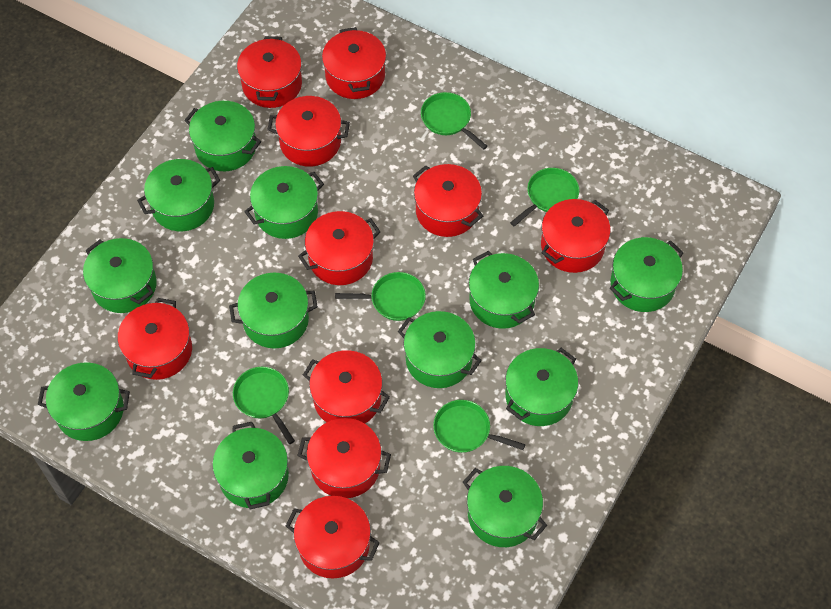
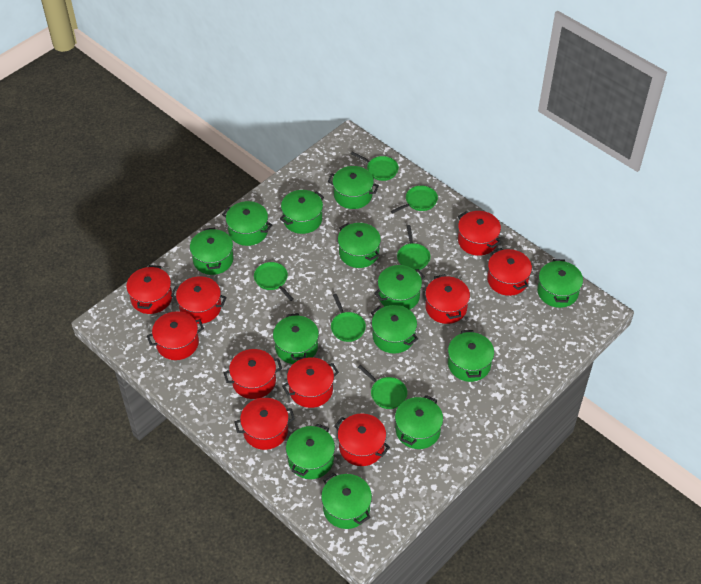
green pan: [233,367,295,444] [335,272,426,321] [421,92,488,150] [433,400,525,453] [510,168,579,226] = 5 -> [254,262,294,301] [331,294,366,342] [351,151,399,181] [358,365,407,409] [391,186,438,214] [397,225,431,270] = 6
green pot: [38,362,130,441] [83,238,157,313] [137,159,220,231] [184,101,261,171] [212,422,289,509] [229,273,318,349] [244,166,324,239] [398,311,482,388] [463,466,547,547] [469,251,539,329] [505,348,578,426] [610,237,684,312] = 12 -> [190,227,233,275] [222,201,272,246] [273,313,319,364] [280,190,324,234] [286,423,335,479] [321,473,372,529] [328,166,379,209] [338,223,381,268] [371,305,418,354] [374,265,425,310] [395,395,443,449] [448,330,494,382] [537,259,583,308] = 13

